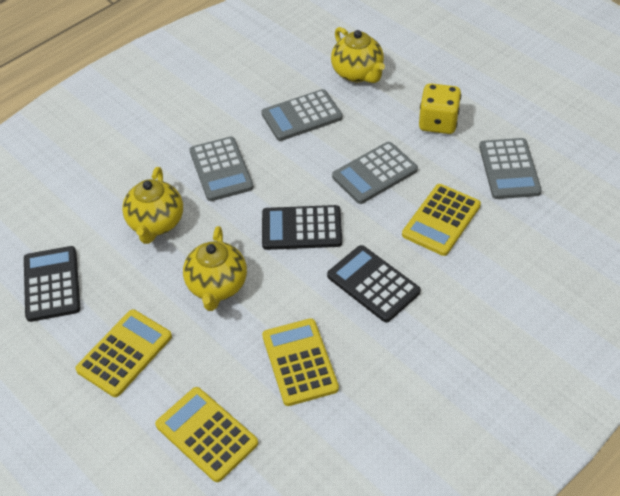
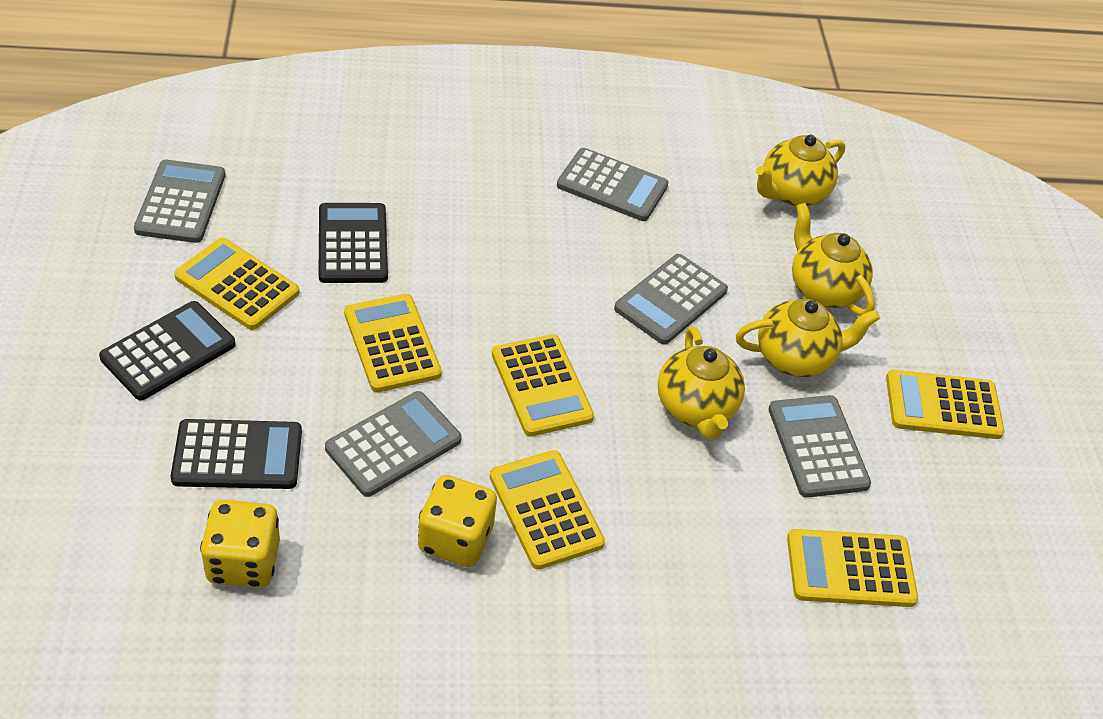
grey calculator: [190,137,254,201] [261,89,343,141] [332,142,418,204] [479,138,542,199] = 4 -> [134,160,226,243] [325,391,462,497] [557,148,669,221] [614,254,728,345] [768,395,871,498] = 5
yellow calculator: [75,309,172,397] [155,387,258,482] [262,318,339,406] [402,184,481,256] = 4 -> [174,238,300,330] [344,294,442,392] [489,450,605,570] [492,334,594,437] [787,529,918,607] [886,369,1005,439] = 6
yellow dice: [419,83,461,134] = 1 -> [200,500,280,588] [418,475,497,567] = 2
yellow teapot: [122,167,183,244] [183,226,247,311] [331,27,385,83] = 3 -> [658,326,745,440] [736,299,880,377] [756,135,845,207] [792,203,875,316] = 4

